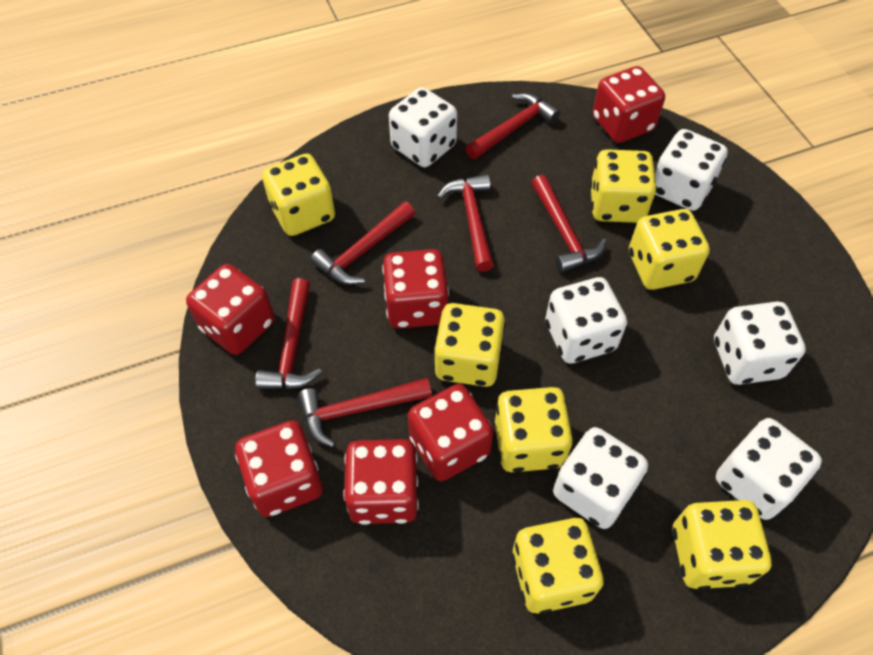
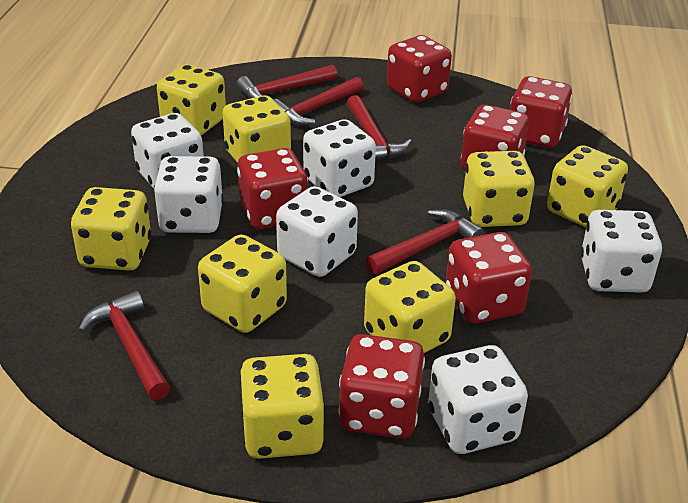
red hammer: [255,278,322,389] [298,378,432,447] [310,201,415,285] [437,174,494,272] [465,93,560,160] [531,175,607,273] = 6 -> [78,291,170,400] [236,65,337,100] [274,77,364,126] [347,95,412,161] [366,209,484,274] = 5
yellow dice: [262,154,335,236] [434,303,505,387] [495,387,573,472] [512,518,604,614] [590,149,657,223] [629,209,710,290] [673,500,772,590] = 7 -> [71,187,151,271] [157,64,226,135] [198,234,287,333] [223,96,291,163] [239,354,325,459] [364,261,456,353] [463,151,535,227] [547,145,628,227] = 8

